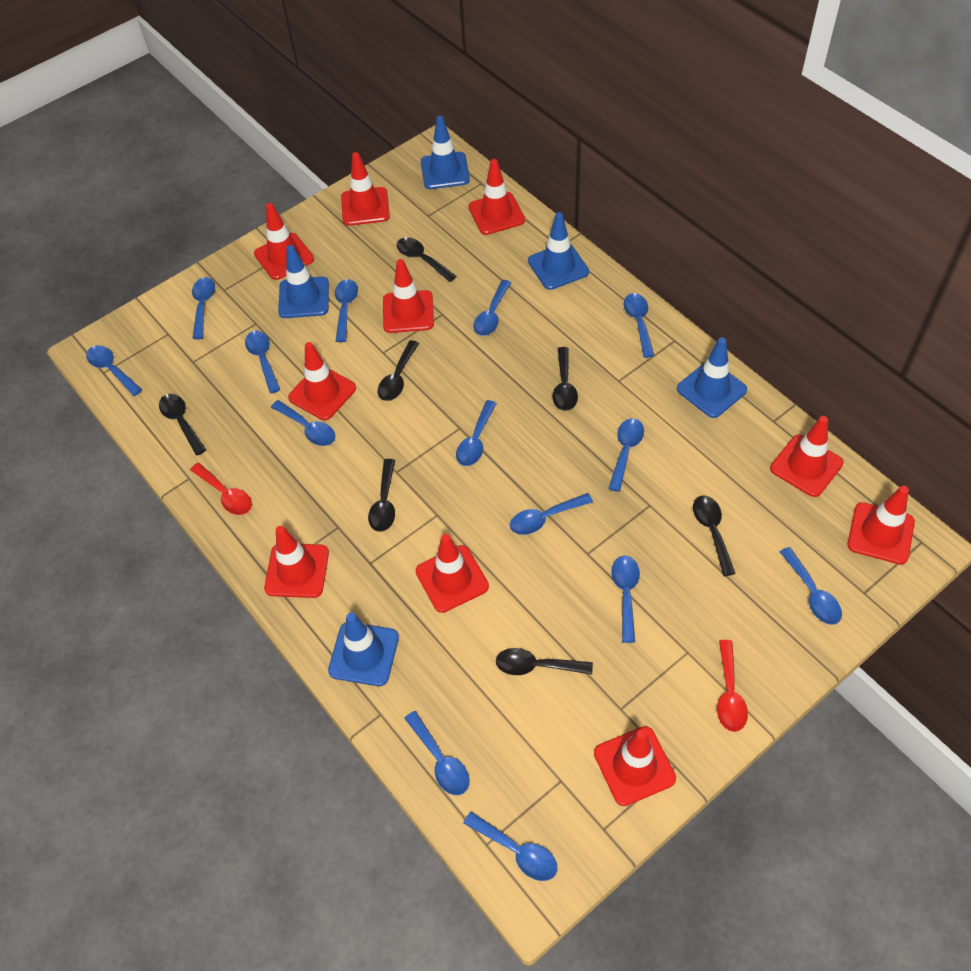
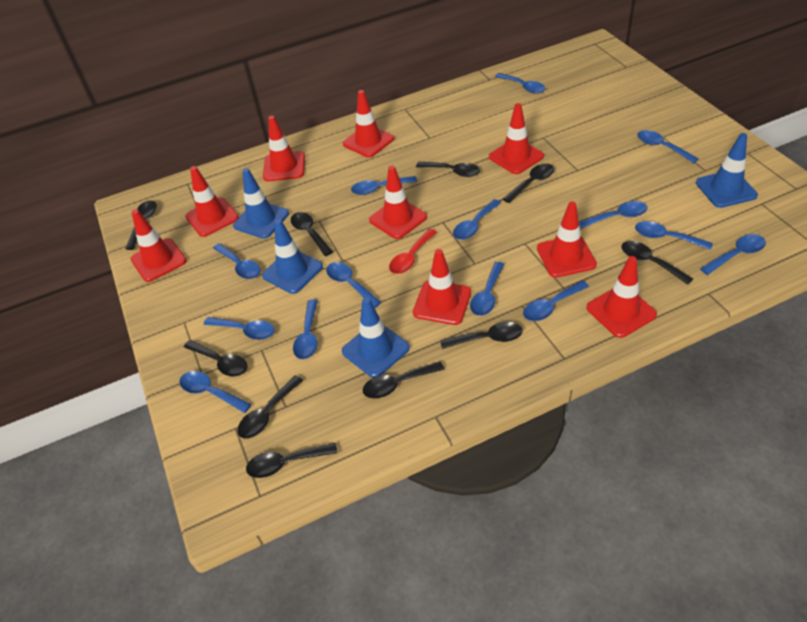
black spoon: [159,394,206,456] [368,459,395,532] [378,340,419,401] [397,237,456,282] [496,648,593,675] [553,347,578,411] [693,496,736,576] = 7 -> [125,200,157,250] [184,340,248,377] [237,375,303,439] [246,443,338,478] [291,212,333,256] [363,361,445,399] [416,162,480,177] [440,322,522,349] [503,163,554,203] [622,241,693,285] = 10
blue traffic cone: [278,245,329,318] [328,613,399,686] [421,116,470,189] [528,212,589,290] [677,337,747,418] = 5 -> [233,168,289,239] [262,219,323,294] [342,297,410,378] [696,133,758,208] = 4
red spoon: [190,463,252,515] [717,640,748,732] = 2 -> [389,229,437,274] = 1
red traffic cone: [254,203,314,280] [264,526,329,598] [288,342,356,420] [341,152,390,226] [383,259,434,333] [416,534,489,613] [468,159,525,235] [594,726,676,806] [770,416,844,497] [847,486,915,565] = 10 -> [131,209,187,282] [185,166,239,237] [263,116,305,181] [343,90,394,158] [369,166,427,239] [413,249,471,325] [489,103,544,174] [537,202,597,278] [586,256,657,338] = 9

